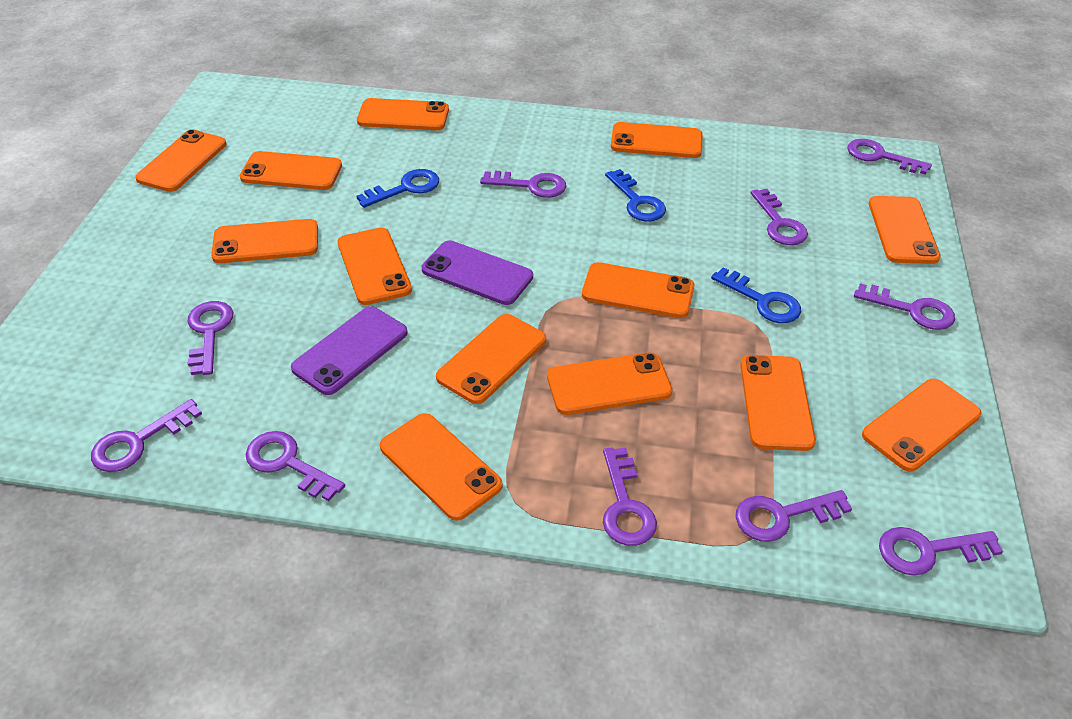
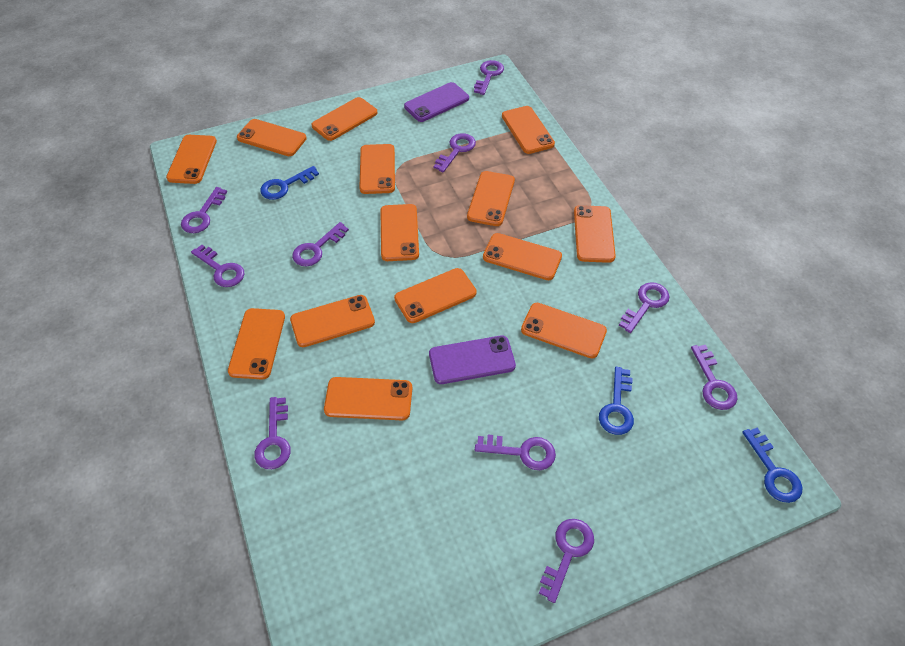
orange phone: [135,129,226,192] [211,219,318,263] [240,151,342,190] [338,228,412,305] [357,98,449,130] [380,413,503,521] [436,314,546,404] [547,353,672,415] [582,262,694,318] [611,122,702,158] [740,355,816,451] [862,379,981,472] [869,196,941,264] = 13 -> [166,135,217,184] [228,308,285,380] [237,119,307,156] [290,295,375,347] [312,97,378,141] [324,377,413,420] [359,144,395,194] [380,204,419,261] [394,268,477,323] [467,171,515,226] [483,233,562,280] [502,106,555,154] [521,303,607,358] [574,205,616,263] = 14

